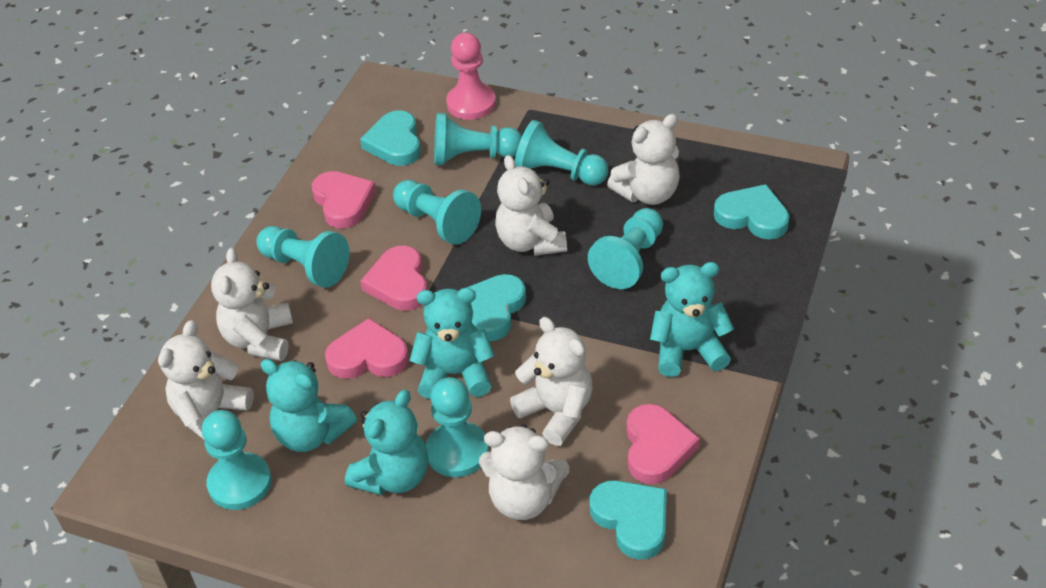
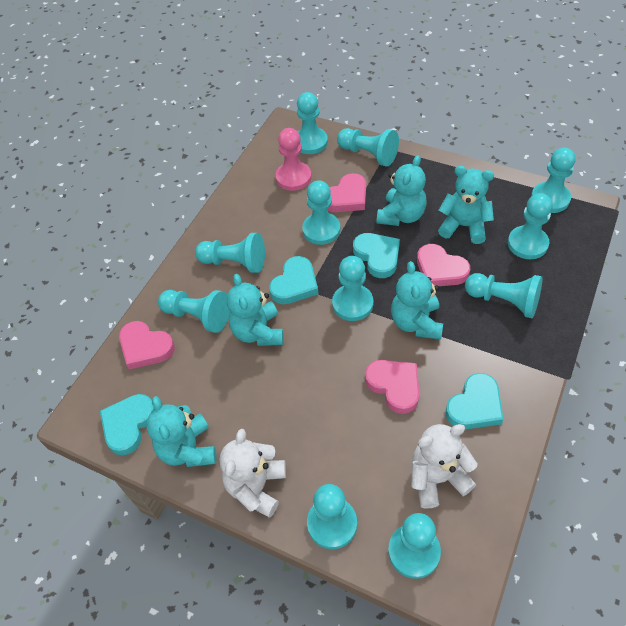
turquoise pawn: [202,410,272,510] [256,226,349,288] [393,180,481,245] [426,377,489,477] [434,113,522,165] [515,120,609,186] [588,208,663,289] = 7 -> [158,290,230,333] [195,233,265,273] [297,92,328,154] [302,180,340,245] [307,484,357,549] [332,256,374,321] [337,128,399,166] [388,513,441,579] [465,273,542,318] [508,193,553,259] [531,147,576,213] = 11
turquoise teddy bear: [260,359,357,452] [345,389,428,495] [410,288,495,399] [650,262,734,377] = 4 -> [146,396,216,467] [227,274,284,346] [377,155,427,226] [391,261,443,339] [438,166,494,244] = 5
white teddy bear: [158,320,254,439] [211,248,293,361] [479,424,569,520] [495,155,567,256] [510,317,593,446] [607,114,680,205] = 6 -> [219,429,286,517] [411,424,478,509] = 2

